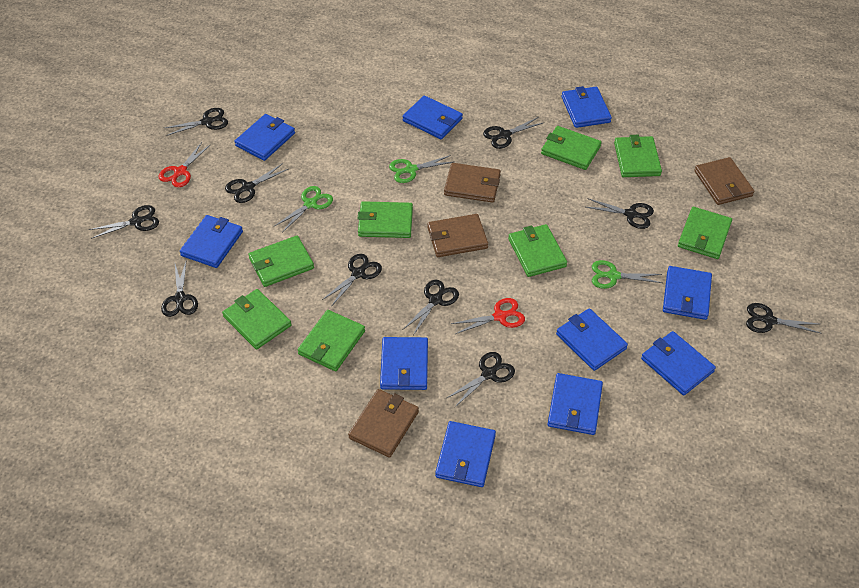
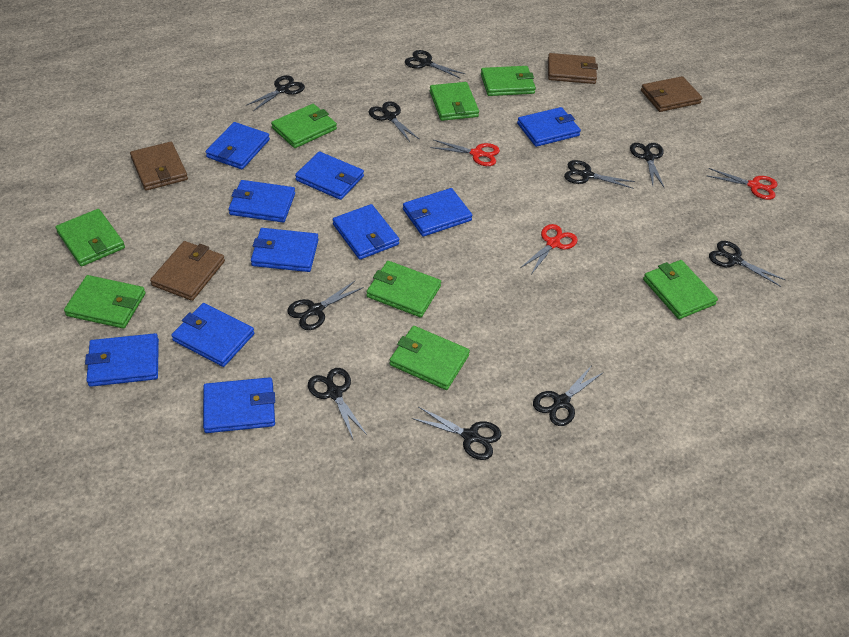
green scissors: [275,186,333,233] [389,155,453,183] [592,260,662,289] = 3 -> none = 0
red scissors: [159,142,211,187] [451,298,525,334] = 2 -> [430,140,500,166] [520,224,578,274] [708,168,778,200] = 3

